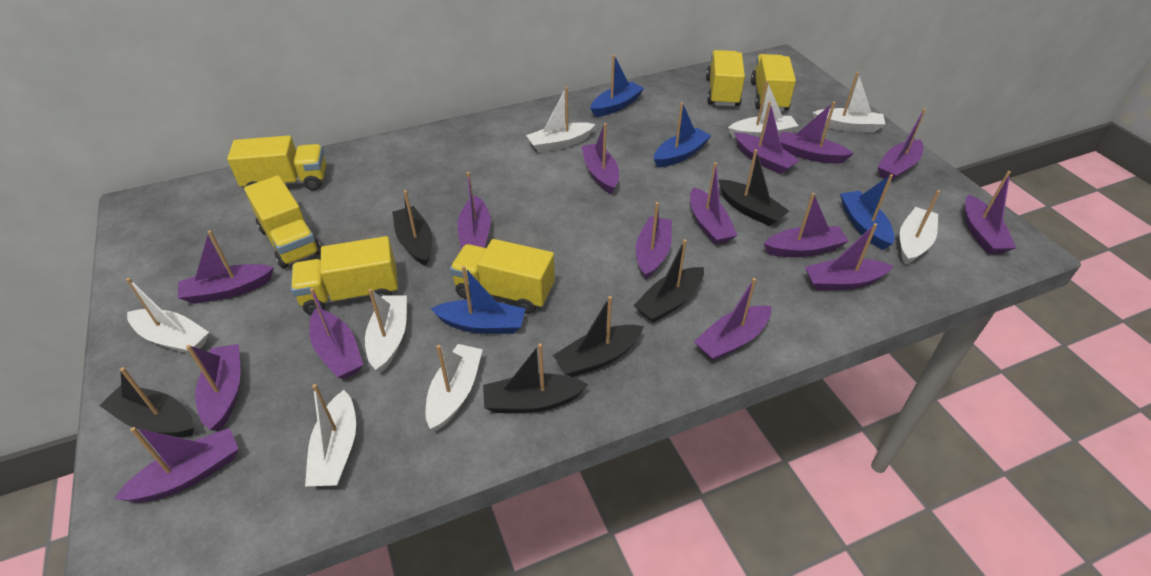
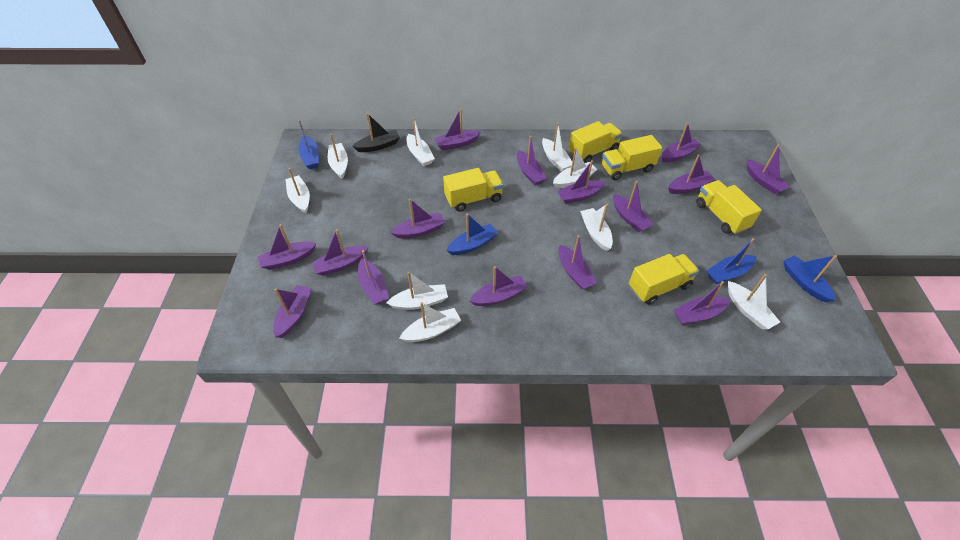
black boat: [99,367,194,437] [392,190,432,266] [483,343,588,413] [553,296,644,377] [634,239,704,323] [718,149,789,226] = 6 -> [352,113,400,152] = 1
white boat: [126,278,209,354] [305,384,356,486] [365,289,407,373] [425,344,483,431] [526,87,595,153] [728,81,798,139] [813,72,885,132] [900,190,940,265] = 8 -> [285,168,310,213] [328,134,348,179] [386,272,448,310] [399,302,461,342] [407,118,435,166] [542,123,572,172] [553,148,598,188] [580,204,613,251] [728,274,780,329] = 9
yellow truck: [227,135,326,190] [244,176,321,269] [291,236,398,315] [450,239,555,314] [706,50,745,107] [751,54,796,111] = 6 -> [443,168,504,212] [568,121,623,163] [602,135,662,180] [629,254,699,305] [696,180,762,235] = 5

